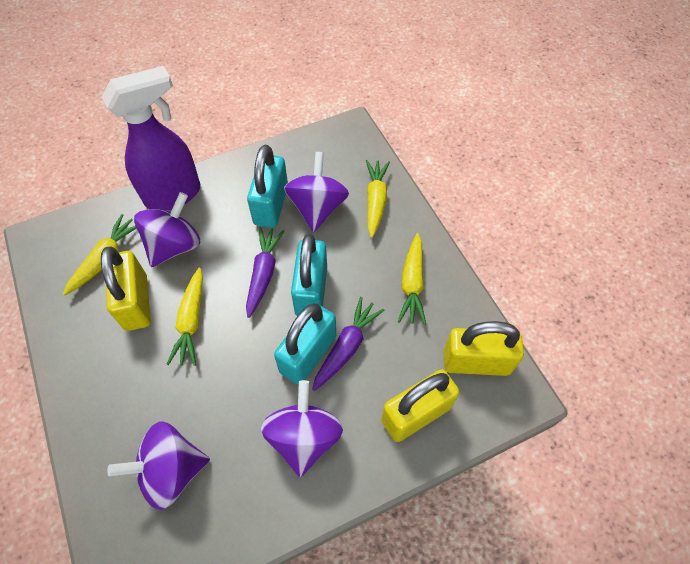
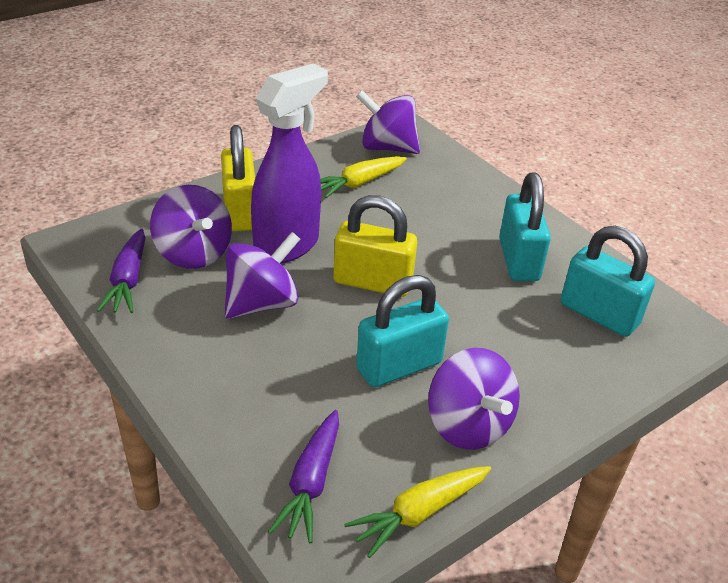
yellow carrot: [63,214,136,296] [167,268,203,366] [366,160,390,238] [398,233,426,325] = 4 -> [320,156,407,198] [344,466,491,558] = 2
yellow padlock: [101,247,151,331] [381,369,460,442] [443,321,524,376] = 3 -> [221,125,255,231] [333,195,417,297] = 2

